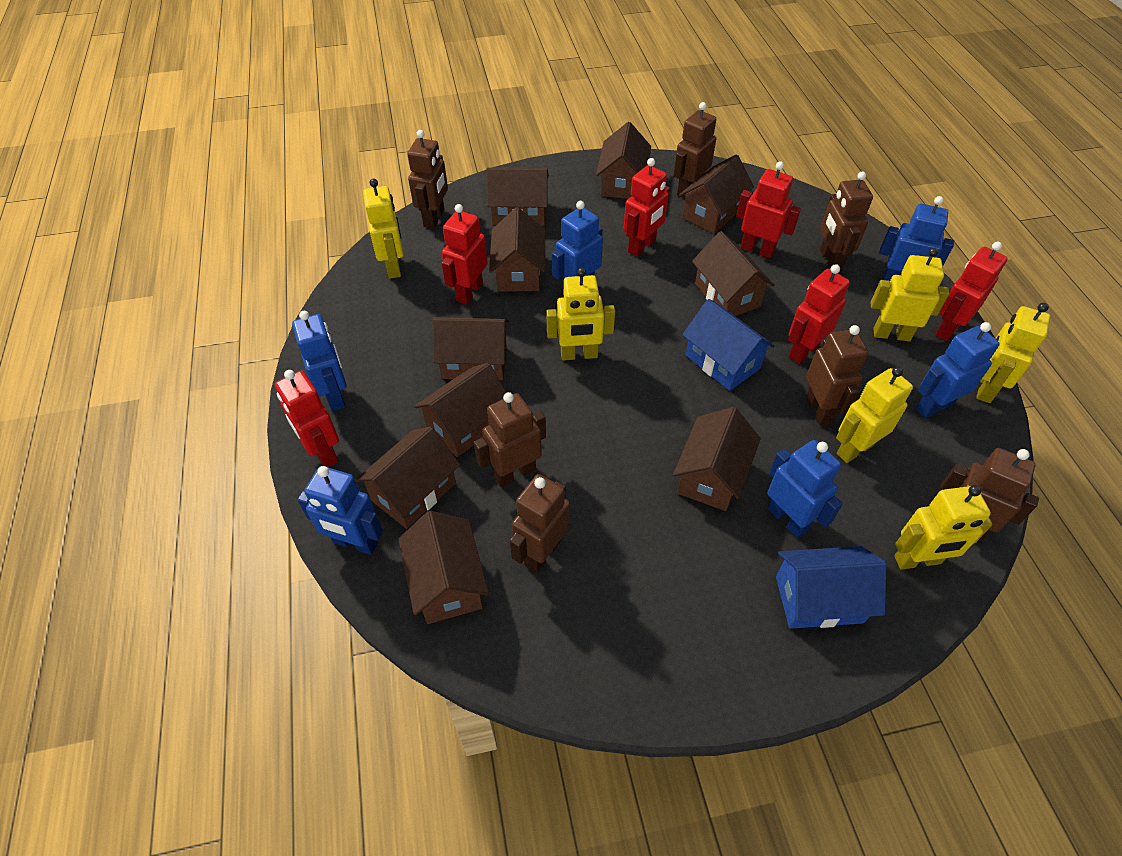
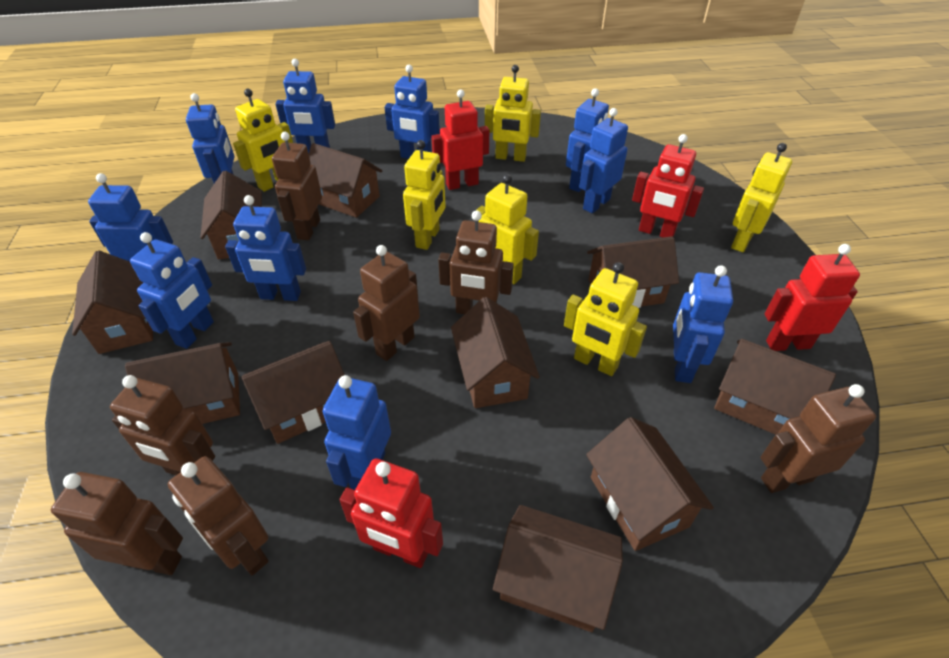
blue house: [682,299,775,391] [776,546,887,629] = 2 -> none = 0
blue robot: [292,311,347,411] [297,466,383,555] [552,201,603,295] [767,440,843,538] [879,196,954,281] [916,322,999,418] = 6 -> [88,173,173,262] [130,232,214,349] [186,93,234,183] [225,195,306,301] [275,59,335,153] [323,375,391,490] [385,65,440,159] [566,88,609,192] [579,108,628,213] [673,265,733,383] = 10
red robot: [275,370,339,467] [442,204,488,304] [624,158,670,257] [736,161,801,258] [788,264,850,364] [935,242,1008,341] = 6 -> [339,458,443,568] [431,89,489,190] [632,134,704,238] [765,244,860,351] = 4

